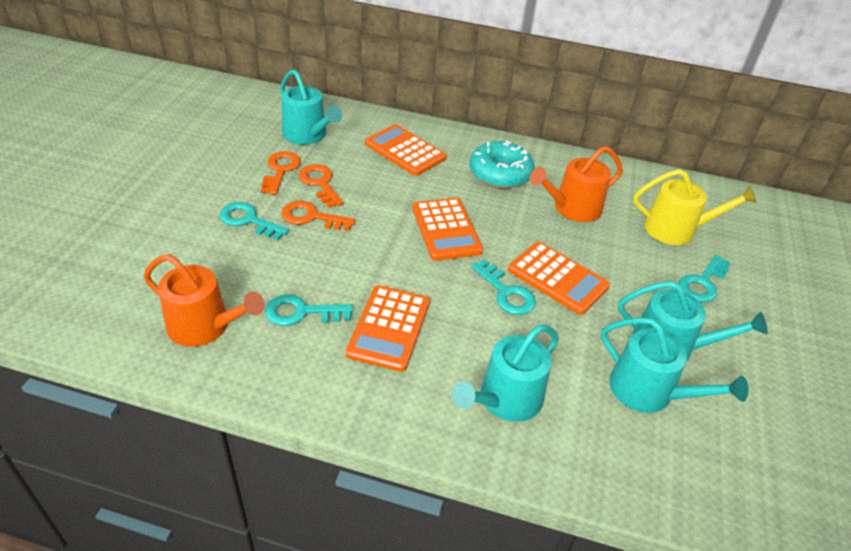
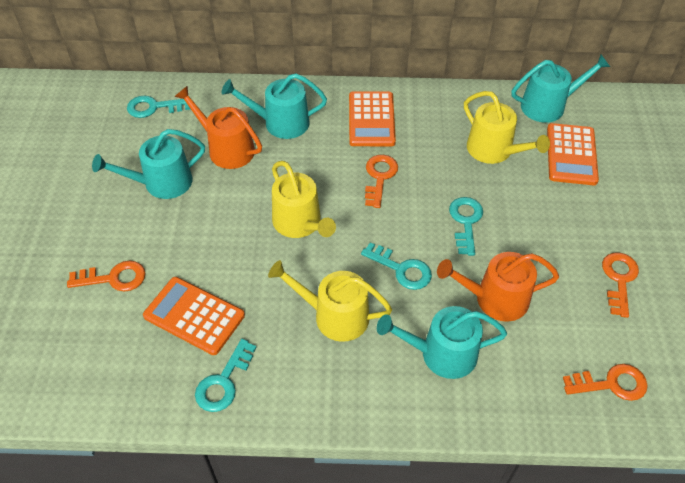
orange calculator: [346,285,430,372] [365,124,446,176] [412,198,483,261] [508,242,610,315] = 4 -> [143,277,245,355] [349,91,396,146] [547,123,599,185] = 3
orange key: [261,151,301,195] [281,201,356,231] [299,164,344,208] = 3 -> [67,261,146,292] [365,155,398,208] [563,364,648,401] [602,253,639,318] = 4
turquoise donut: [470,141,535,189] = 1 -> none = 0
yellow watering can: [633,169,757,245] = 1 -> [268,260,392,342] [272,161,336,238] [464,91,550,164] = 3

